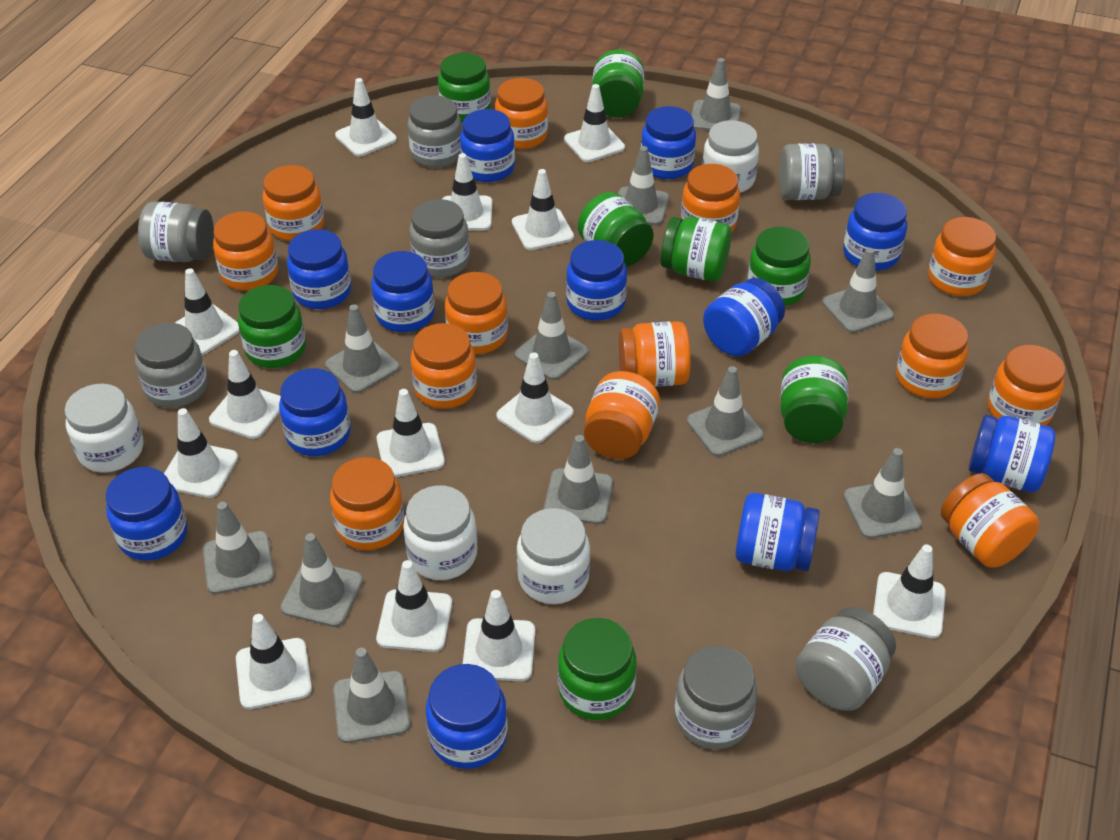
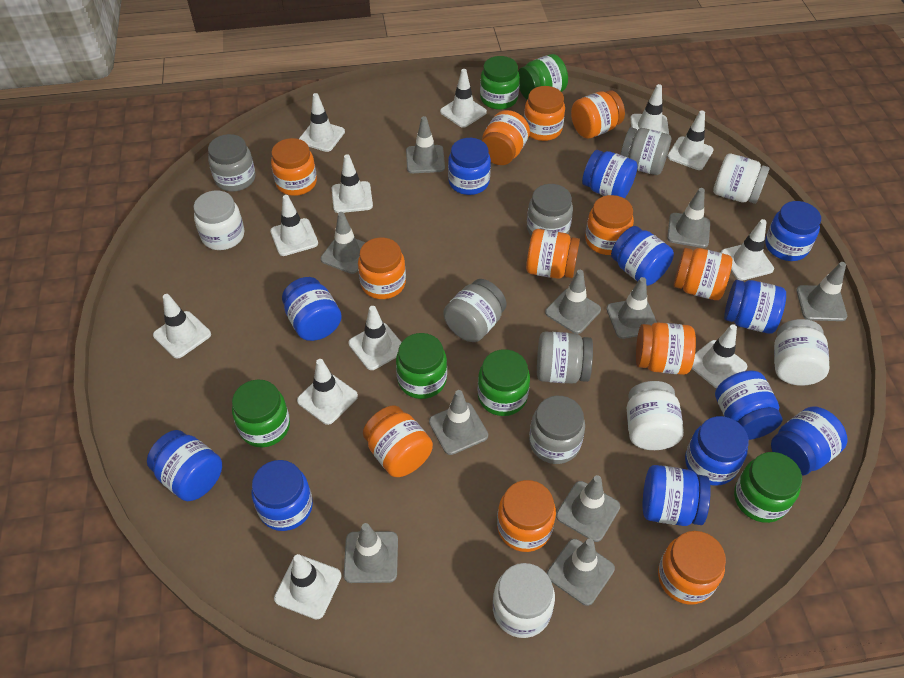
green jar: [238,285,306,368] [438,53,491,123] [558,618,636,720] [578,192,654,267] [592,49,644,118] [661,217,732,281] [747,227,811,306] [781,356,848,443] = 8 -> [232,379,290,447] [396,333,447,399] [477,349,530,416] [480,56,520,110] [518,54,568,100] [734,452,802,523] = 6
grey jar: [135,322,208,408] [138,201,214,262] [408,95,462,168] [409,199,470,278] [674,645,757,749] [779,143,845,200] [796,607,896,711] = 7 -> [208,134,256,191] [444,279,506,342] [527,184,573,236] [529,396,585,464] [537,332,593,384] [620,127,671,175] = 6
grey traffic cone: [203,502,274,594] [281,533,363,627] [325,304,400,393] [333,648,410,743] [515,292,589,380] [544,435,613,524] [618,146,669,225] [687,366,764,457] [692,58,741,131] [822,248,894,333] [843,448,922,539] = 11 -> [321,212,366,274] [344,523,398,583] [406,116,445,173] [429,390,488,455] [545,270,601,334] [547,538,615,606] [556,475,620,542] [606,277,657,339] [667,188,710,248] [796,262,847,321] = 10
orange jar: [213,211,278,291] [263,165,324,241] [330,457,404,550] [410,323,477,409] [445,272,508,354] [495,78,548,149] [584,371,660,459] [619,321,691,387] [681,164,740,233] [896,314,968,398] [928,217,996,296] [941,473,1039,568] [988,345,1065,426] = 13 -> [271,138,317,196] [358,238,406,299] [363,405,433,477] [482,110,530,165] [497,480,556,552] [524,86,565,141] [526,229,580,279] [571,90,625,139] [585,195,634,255] [636,322,696,375] [658,531,726,605] [674,248,732,300] = 12
white jar: [65,384,143,472] [403,485,477,580] [516,508,590,604] [702,120,759,193] = 4 -> [194,190,244,250] [493,563,555,638] [627,381,684,450] [713,154,769,204] [774,319,830,386] = 5
white traffic cone: [164,408,238,498] [175,268,239,355] [209,350,281,439] [236,614,312,709] [335,78,397,156] [376,560,452,652] [377,389,445,477] [442,153,492,230] [463,590,535,681] [496,352,574,443] [512,169,574,250] [564,84,625,162] [873,544,946,638] = 13 -> [153,294,211,359] [270,195,318,256] [274,554,341,619] [297,359,358,425] [299,93,345,152] [332,154,373,213] [349,306,402,370] [440,69,487,128] [630,84,669,134] [667,110,714,170] [692,324,747,389] [721,219,774,281] = 12

